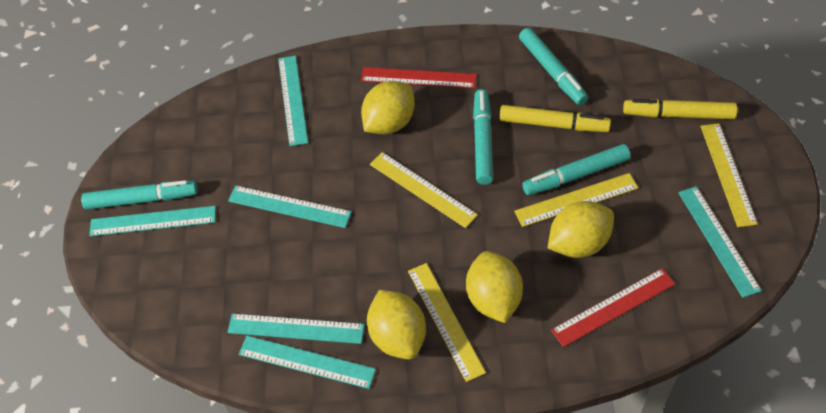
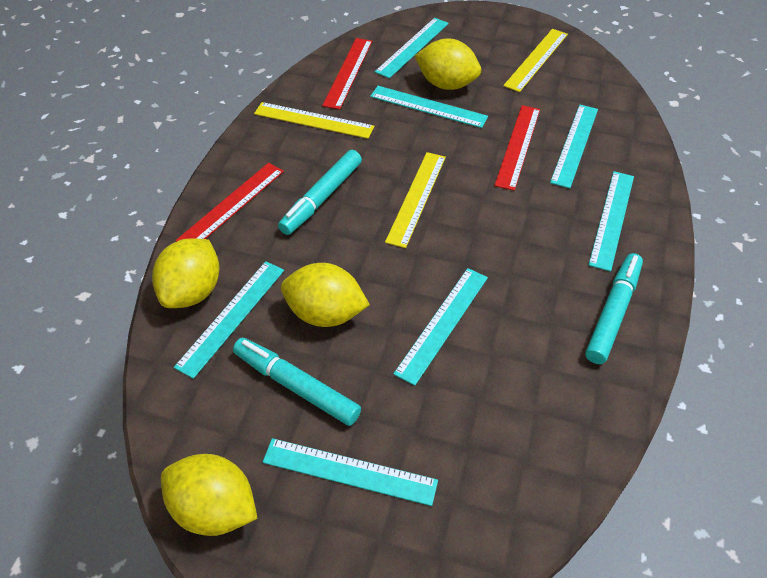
red ruler: [361,67,477,88] [551,268,675,347] = 2 -> [176,163,284,242] [322,38,372,109] [494,105,540,191] = 3
turquoise marker: [81,180,198,210] [473,89,493,185] [519,28,588,105] [522,144,631,195] = 4 -> [233,338,361,426] [278,150,362,235] [585,253,643,364] = 3
turquoise ruler: [89,206,216,236] [227,313,364,344] [228,186,351,228] [239,336,376,389] [278,56,308,146] [678,186,762,298] = 6 -> [174,261,284,379] [263,438,438,506] [370,86,488,128] [375,18,449,78] [393,268,488,386] [550,105,598,188] [588,171,634,272] = 7
yellow marker: [499,105,611,132] [623,99,737,119] = 2 -> none = 0
yellow ruler: [370,152,478,228] [408,263,486,382] [514,173,638,227] [700,123,758,227] = 4 -> [254,102,375,139] [385,152,446,248] [503,29,568,92] = 3

